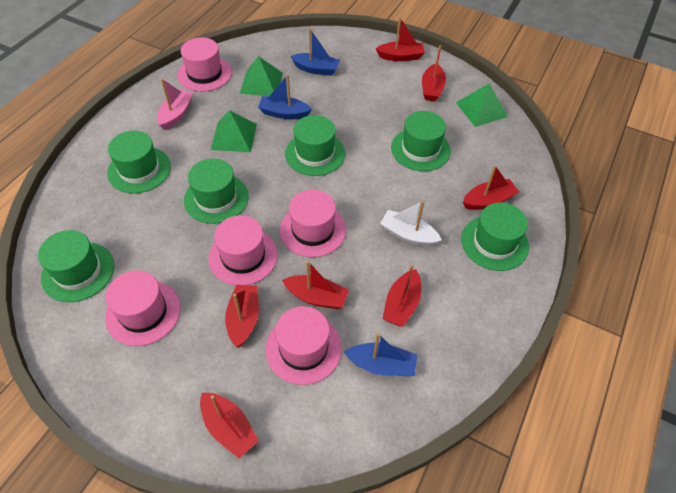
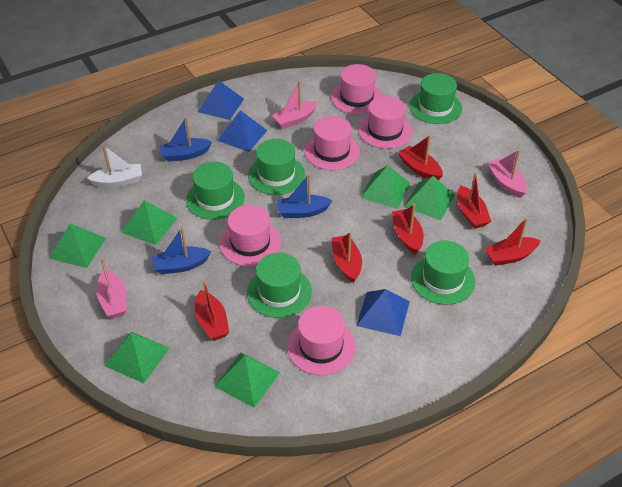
blue pyramid: none = 0 -> [198,80,244,120] [217,110,268,152] [356,289,410,336] = 3
green hat: [38,230,114,302] [107,131,171,194] [184,159,249,224] [285,115,345,176] [391,111,451,171] [461,203,529,271] = 6 -> [186,162,245,220] [247,253,312,318] [248,139,305,195] [409,73,462,124] [411,241,476,305] = 5
green pyramid: [211,110,257,152] [240,56,283,96] [456,83,508,127] = 3 -> [49,223,106,268] [105,332,169,383] [121,200,177,245] [214,353,280,408] [360,165,411,209] [404,176,455,220] = 6
pink boat: [157,78,193,130] = 1 -> [96,258,127,318] [272,81,317,129] [487,149,527,198] = 3
red boat: [200,393,259,458] [225,285,259,347] [282,261,349,309] [376,17,425,61] [382,264,422,327] [422,45,446,101] [463,165,519,210] = 7 -> [195,280,229,341] [332,231,362,283] [392,204,423,255] [398,135,443,180] [457,172,491,229] [485,217,541,266] = 6

